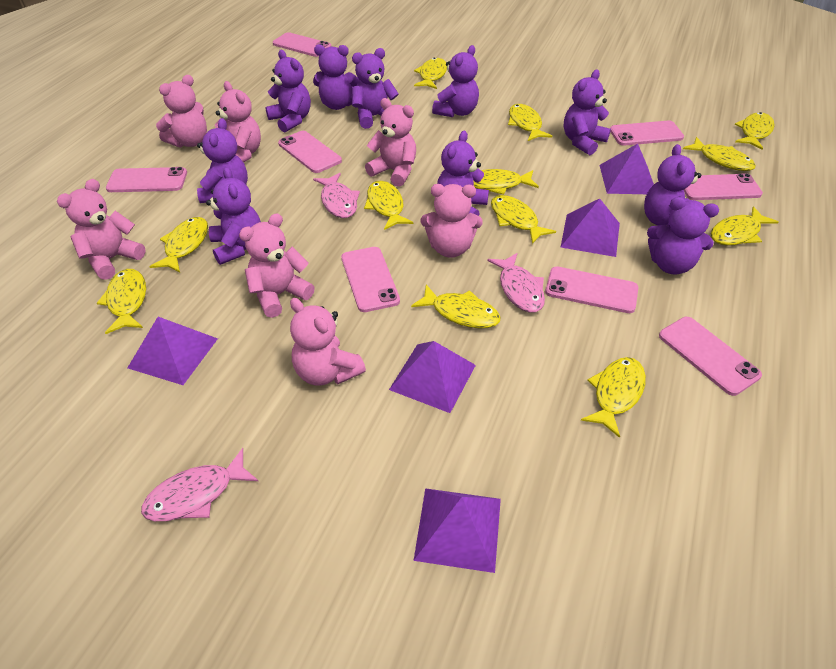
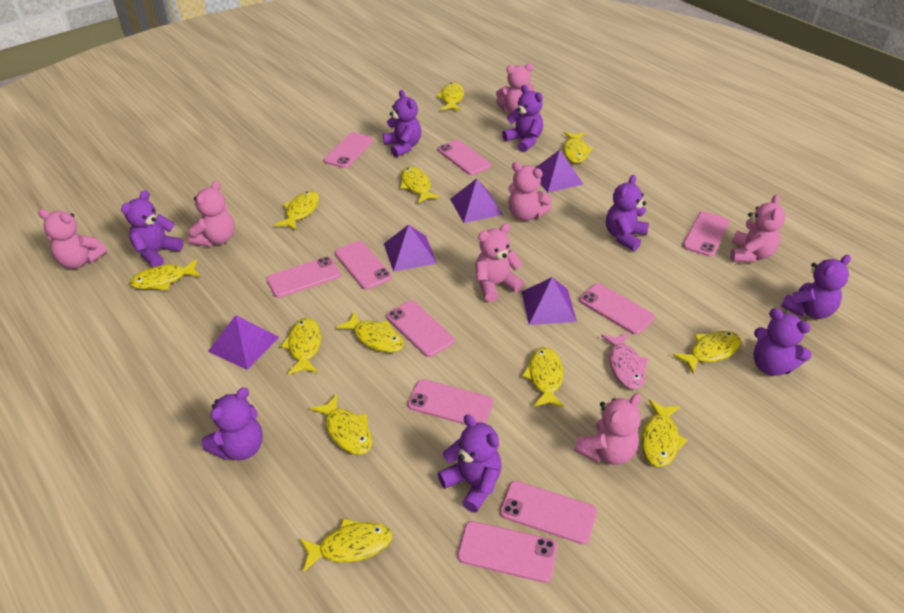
pink fish: [141,448,258,521] [313,173,360,218] [487,253,545,313] = 3 -> [601,332,648,389] = 1
pink phone: [106,167,187,192] [273,32,331,57] [278,131,342,173] [341,247,400,312] [545,266,638,313] [610,121,684,146] [659,317,762,396] [684,173,763,200] = 8 -> [266,257,341,298] [324,132,373,168] [335,241,392,290] [386,301,455,357] [407,379,493,425] [438,140,491,175] [457,521,557,583] [500,481,597,544] [579,283,655,335] [683,211,730,257] = 10
purple teddy bear: [197,118,248,203] [206,167,261,265] [265,50,311,132] [313,44,360,110] [352,48,399,129] [432,45,479,117] [437,131,489,216] [564,70,611,155] [644,144,701,229] [647,197,719,275] = 10 -> [121,190,184,267] [202,388,263,461] [383,90,421,157] [438,415,502,512] [502,85,543,152] [606,175,649,251] [753,308,811,376] [781,255,851,319] = 8

